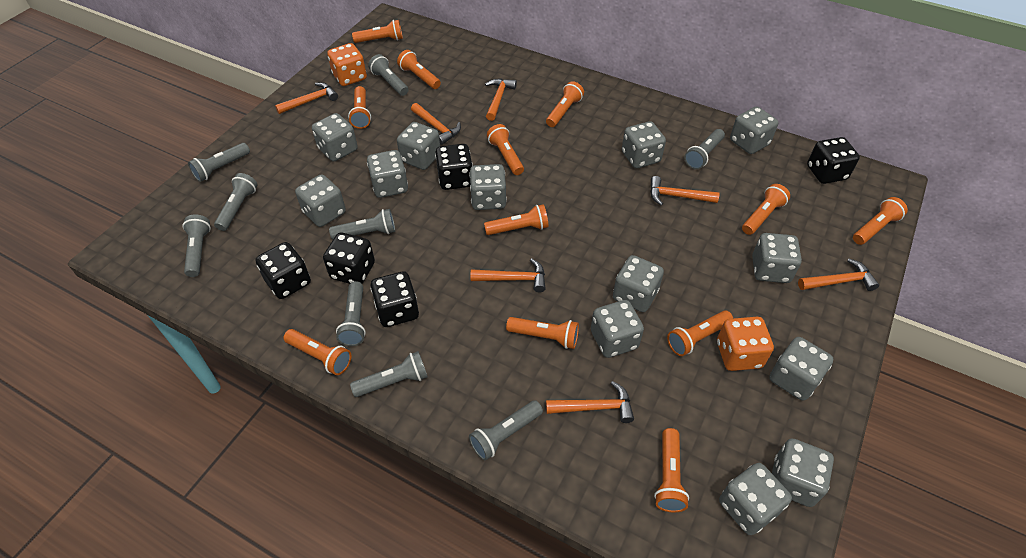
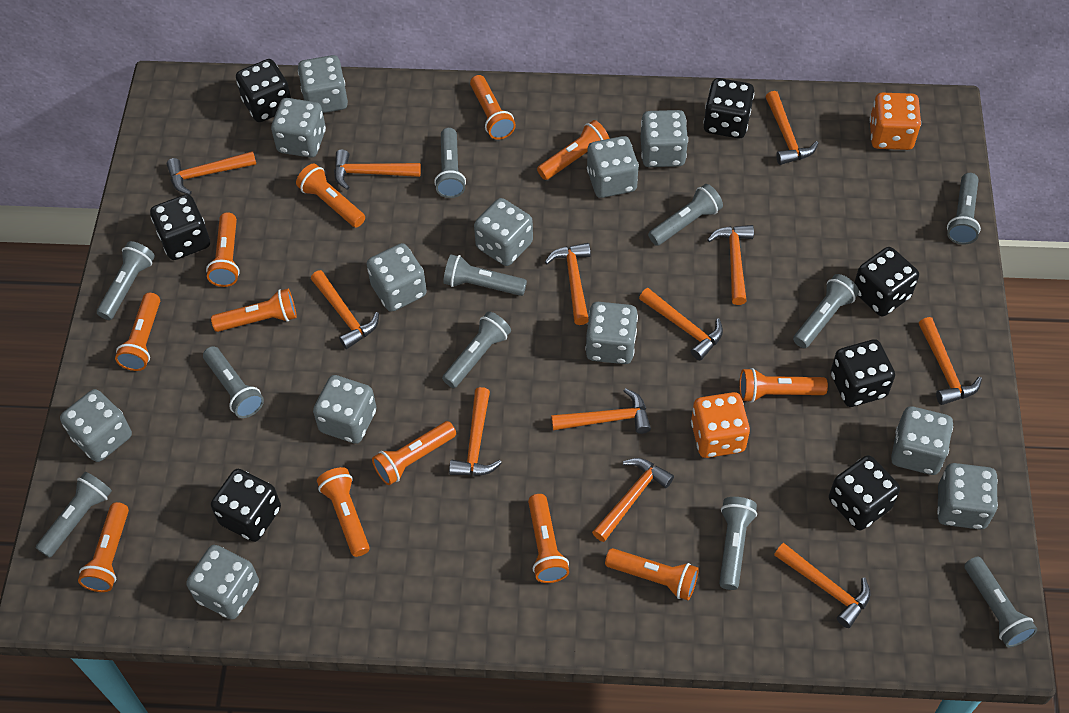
black dice: [255,242,311,299] [323,233,375,284] [370,271,419,327] [435,144,473,190] [807,137,860,184] = 5 -> [150,194,210,260] [211,469,281,542] [236,59,291,122] [703,78,754,138] [829,455,900,530] [831,339,895,407] [854,247,919,316] = 7
grey dice: [295,174,346,227] [312,113,358,161] [367,150,408,198] [397,122,440,170] [469,164,507,210] [591,300,644,358] [613,255,664,312] [622,121,666,168] [719,463,792,535] [730,106,778,154] [752,233,802,283] [769,337,833,401] [772,438,834,507] = 13 -> [60,389,132,462] [186,545,259,619] [271,98,326,158] [298,55,348,113] [313,375,377,444] [367,243,427,312] [474,198,533,266] [585,302,638,364] [587,136,639,198] [641,110,688,167] [891,406,953,475] [937,463,998,529] = 12
grey flashlight: [182,214,211,277] [188,143,250,182] [214,173,258,231] [329,209,395,240] [336,281,366,346] [350,351,428,397] [368,54,408,96] [469,400,543,460] [684,129,725,169] = 9 -> [36,472,112,558] [97,241,155,320] [203,346,264,418] [434,128,466,198] [442,311,511,388] [443,254,527,296] [648,184,723,246] [719,497,757,590] [793,274,859,348] [947,173,981,245] [964,557,1037,647] = 11
orange hammer: [275,82,338,114] [411,103,461,145] [470,258,546,292] [485,78,517,121] [546,381,634,423] [650,176,719,205] [798,259,879,291] = 7 -> [166,151,257,195] [311,270,379,349] [334,150,421,190] [449,387,502,476] [545,243,591,325] [551,388,651,434] [592,458,674,542] [639,288,723,361] [707,225,754,305] [766,91,819,165] [774,543,871,628] [919,317,982,405] = 12

